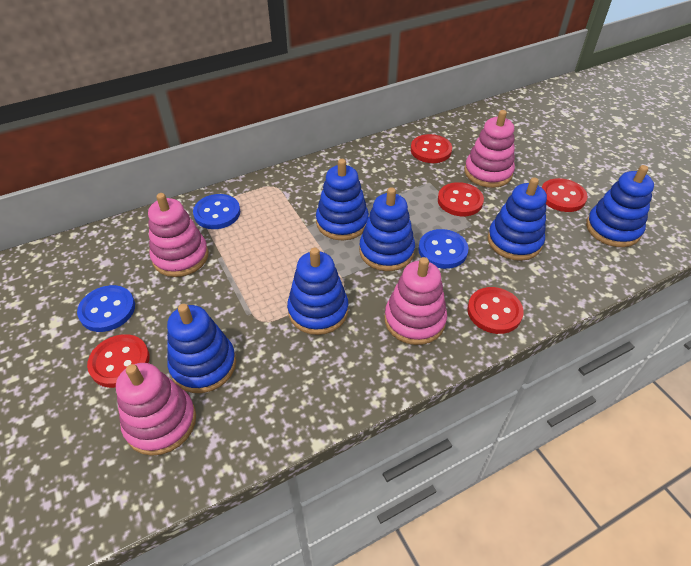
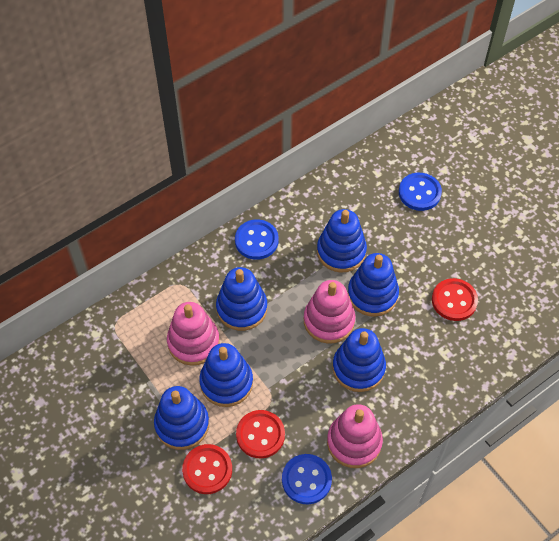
pink stacking toy: [116,363,196,456] [148,193,209,277] [384,257,447,345] [465,110,515,188] = 4 -> [167,302,220,366] [304,280,355,344] [327,404,383,468] = 3
red button: [87,334,149,388] [411,134,452,163] [438,182,484,216] [467,287,524,334] [542,178,588,212] = 5 -> [182,444,232,494] [236,410,285,458] [432,278,478,321] = 3

